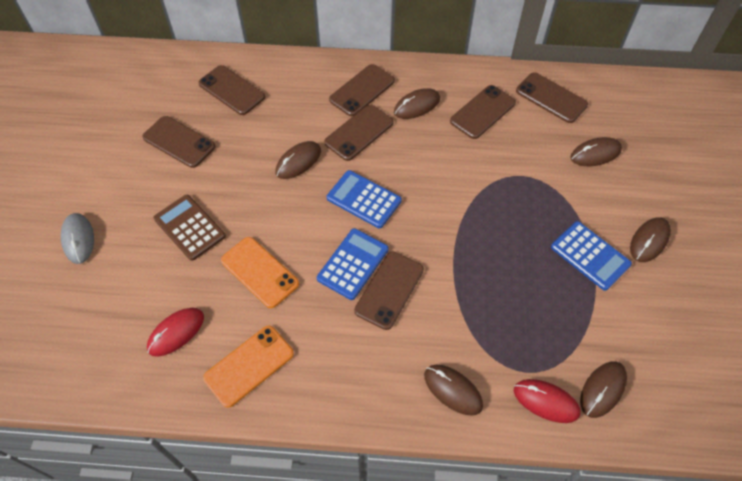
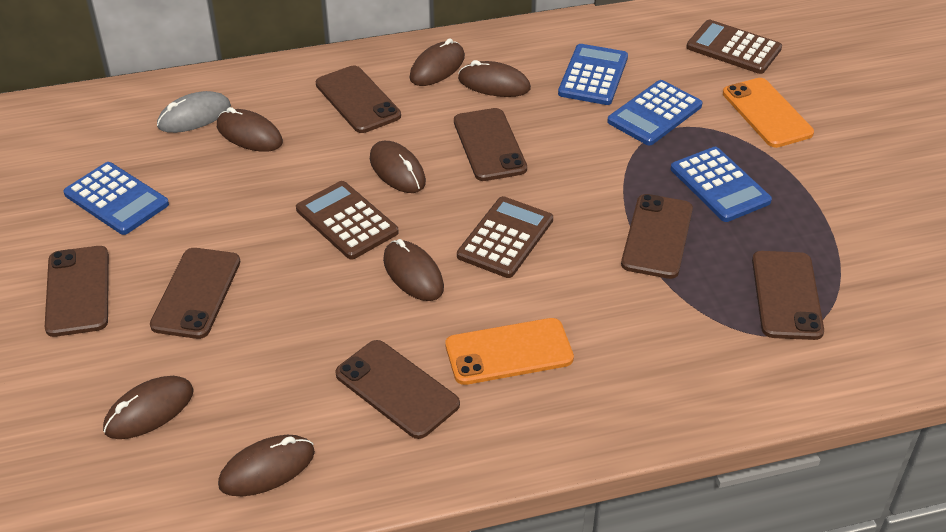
blue calculator: [317,228,389,300] [327,170,402,228] [551,221,632,291] = 3 -> [63,162,169,235] [558,44,628,105] [607,80,702,146] [670,147,772,222] = 4
brown calculator: [154,195,226,261] = 1 -> [296,181,399,260] [457,196,553,278] [686,20,782,74] = 3
brown mouse: [275,141,321,179] [394,88,440,119] [424,365,483,416] [570,137,622,166] [580,361,627,418] [630,217,671,262] = 6 -> [103,376,194,439] [217,107,283,152] [218,435,315,496] [370,141,426,193] [383,239,444,301] [410,38,465,86] [458,60,531,97] = 7
red mouse: [147,308,204,357] [514,379,581,423] = 2 -> none = 0

